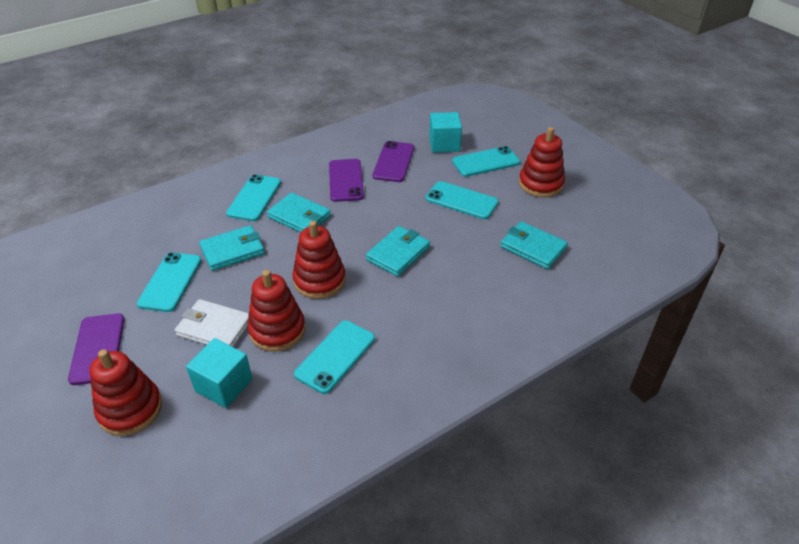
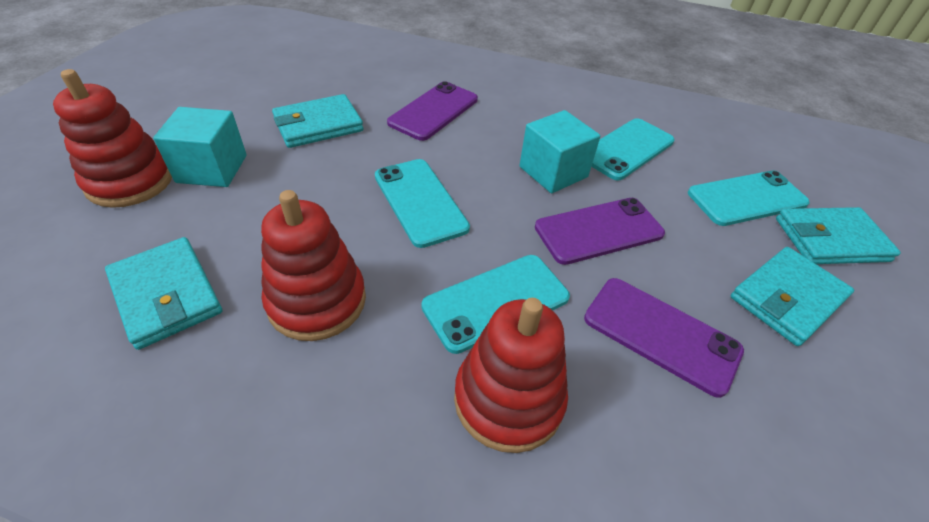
red stacking toy: [89,349,162,436] [247,270,306,352] [292,221,346,299] [519,127,565,198] = 4 -> [53,69,172,208] [261,190,366,341] [454,298,568,453] = 3
turquoise phone: [137,252,202,312] [226,174,281,221] [294,320,375,394] [426,181,499,219] [452,146,520,177] = 5 -> [375,159,470,248] [421,255,570,354] [591,118,675,181] [688,170,810,226] = 4
white wallet: [175,299,249,347] = 1 -> none = 0

